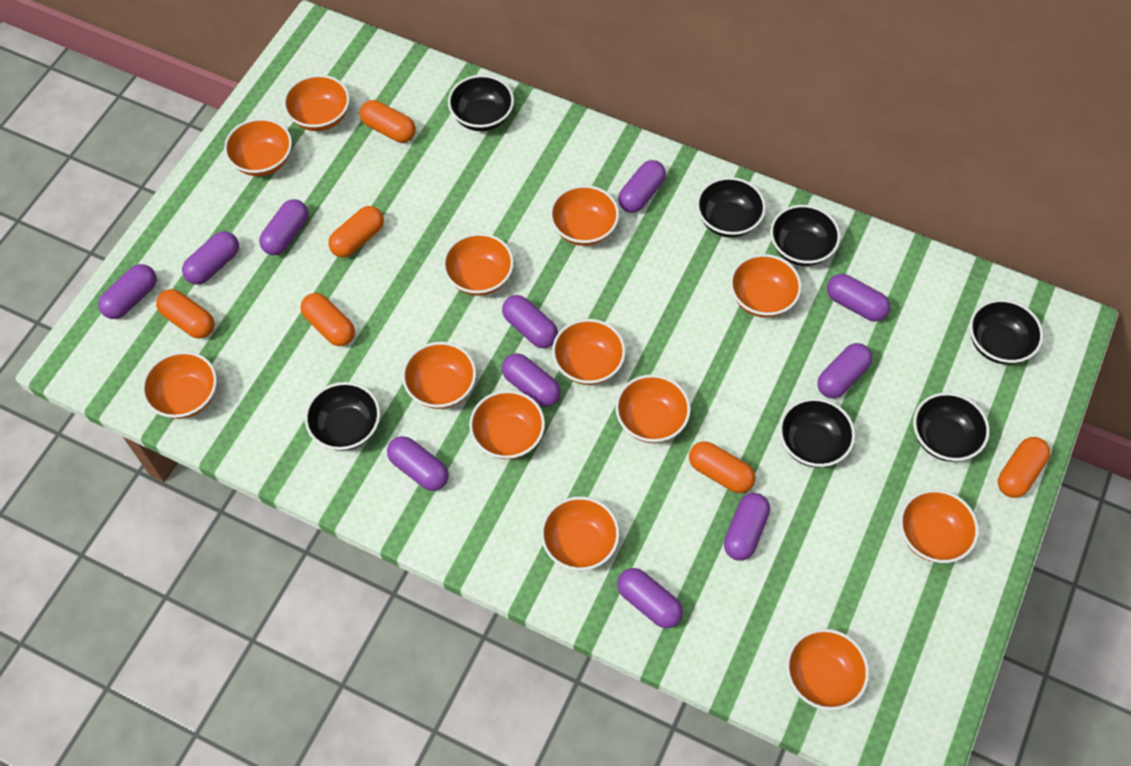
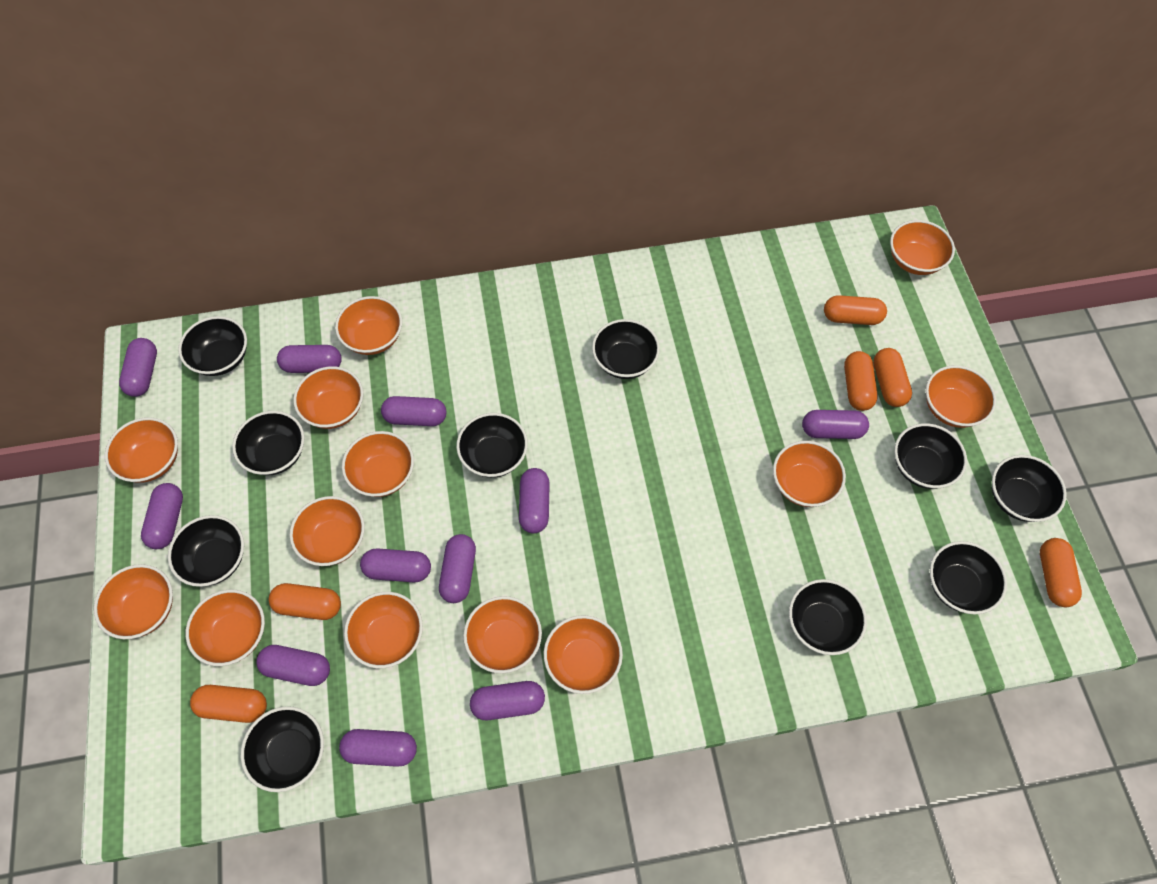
black bowl: [305,382,380,451] [448,75,514,131] [696,177,766,238] [770,205,841,266] [779,398,855,468] [913,392,990,462] [969,299,1043,364] = 7 -> [168,515,244,587] [178,316,247,376] [232,411,304,475] [241,706,324,792] [456,413,528,478] [592,319,660,379] [789,579,867,655] [894,423,967,489] [930,541,1007,615] [992,455,1067,522] = 10

